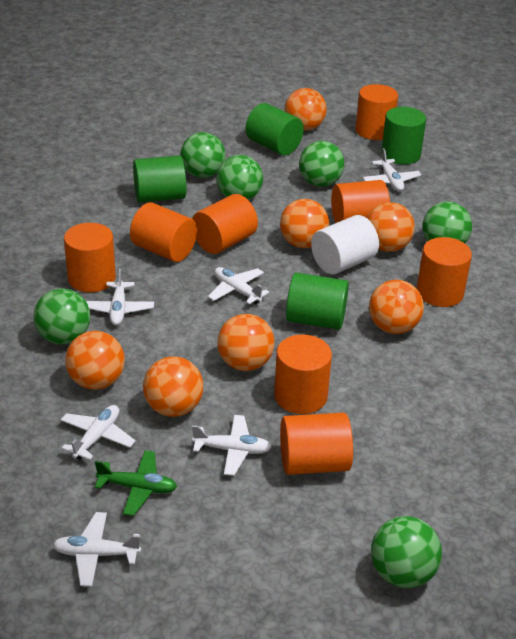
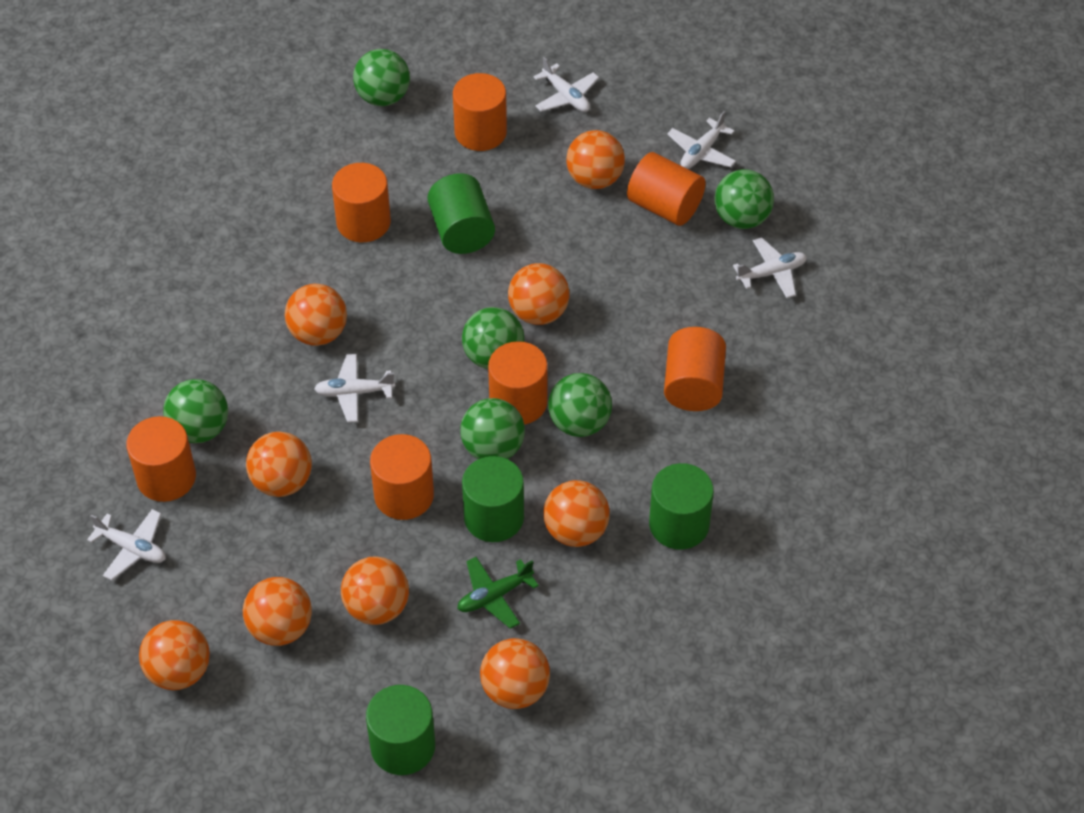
orange ball: [65,331,125,390] [143,356,203,417] [217,314,275,371] [280,199,329,248] [285,88,327,131] [367,202,415,252] [369,280,424,334] = 7 -> [139,620,210,690] [243,577,312,646] [246,431,312,497] [285,284,347,346] [341,556,409,625] [480,638,550,709] [508,263,569,325] [543,480,610,547] [566,130,625,189] = 9
orange cylinder: [64,223,116,292] [130,202,197,262] [192,194,258,254] [274,334,332,414] [280,412,353,475] [331,180,390,223] [355,84,398,140] [417,237,472,307] = 8 -> [126,416,196,502] [332,163,391,242] [370,434,434,520] [453,73,507,151] [488,341,548,425] [627,152,706,226] [664,327,726,411] = 7
white cylinder: [311,215,379,275] = 1 -> none = 0
white plane: [53,512,141,587] [61,405,135,460] [86,269,154,325] [192,415,271,476] [208,267,269,304] [363,148,421,191] = 6 -> [87,509,166,580] [314,354,395,422] [534,57,599,112] [667,111,736,169] [733,237,807,298] = 5

